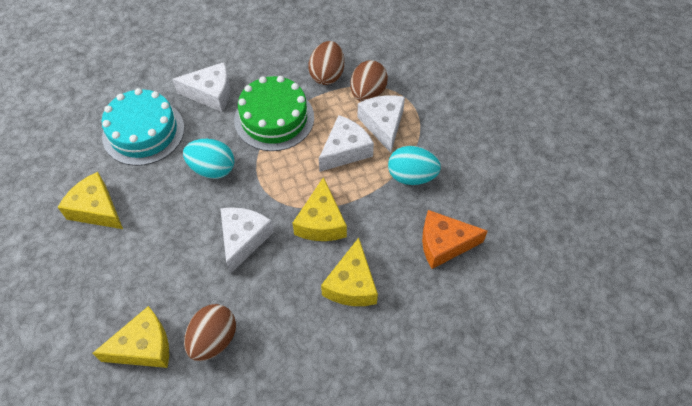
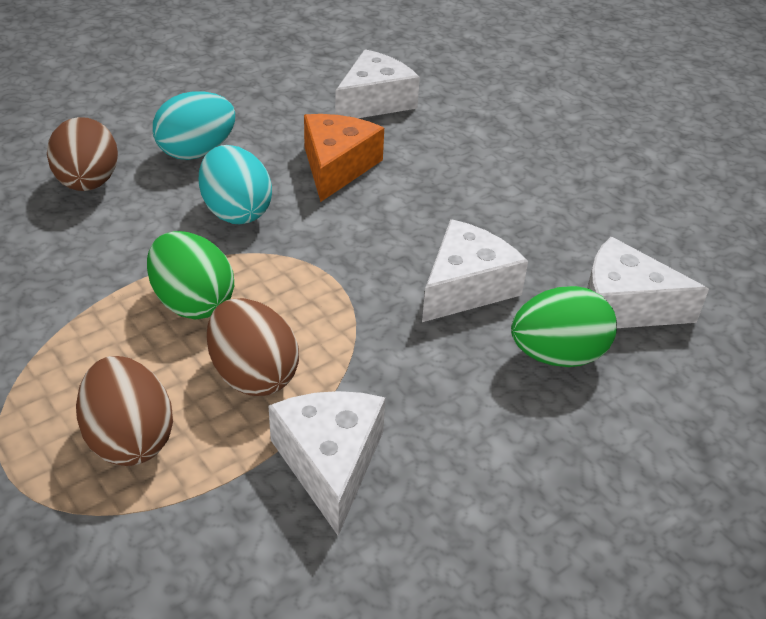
green cake: [234,76,314,151] = 1 -> none = 0
green egg: none = 0 -> [147,231,234,320] [511,286,617,367] = 2
turquoise cake: [102,88,184,166] = 1 -> none = 0
yellow cheese: [58,172,123,229] [92,306,169,368] [293,177,347,241] [321,238,378,306] = 4 -> none = 0

